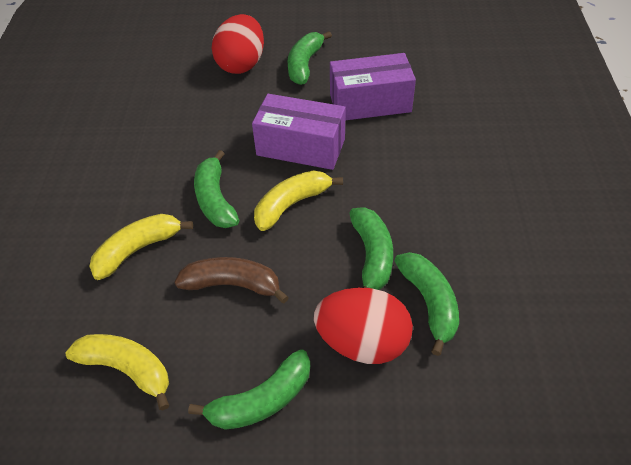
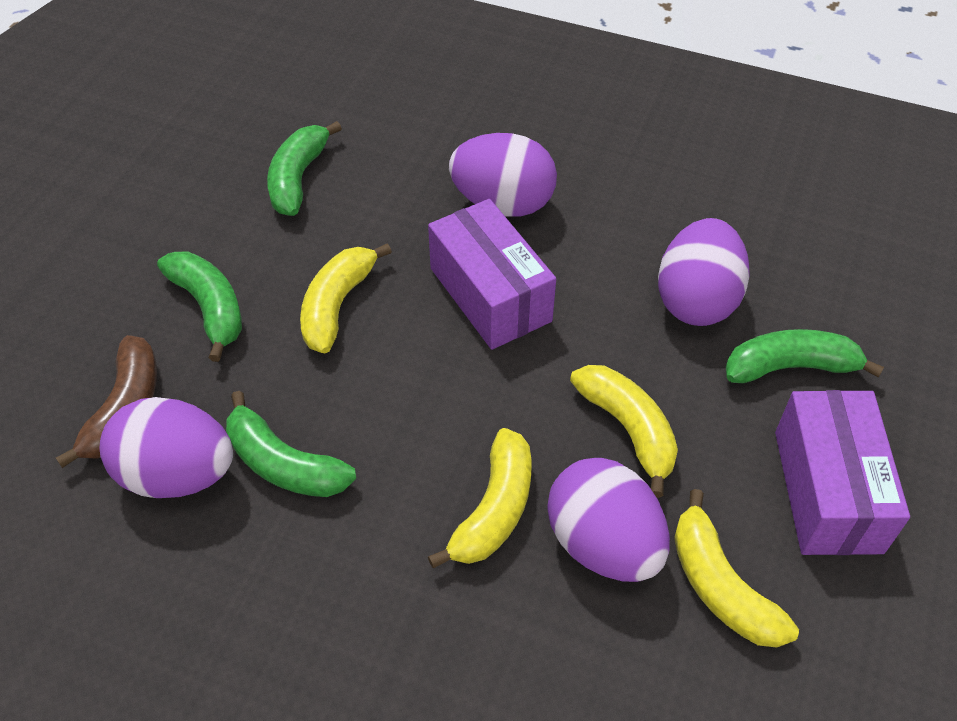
green banana: [188,349,310,430] [194,150,239,228] [287,31,332,85] [349,207,393,290] [395,252,459,356] = 5 -> [157,251,242,362] [226,391,356,497] [267,121,342,216] [726,329,884,383] = 4
purple egg: none = 0 -> [99,397,233,498] [449,133,557,217] [548,458,670,582] [658,218,750,326] = 4
red egg: [212,14,264,74] [314,288,413,364] = 2 -> none = 0
yellow banana: [66,334,169,411] [89,214,193,280] [254,170,343,231] = 3 -> [300,243,392,354] [428,428,531,568] [570,365,678,498] [674,489,799,648] = 4

